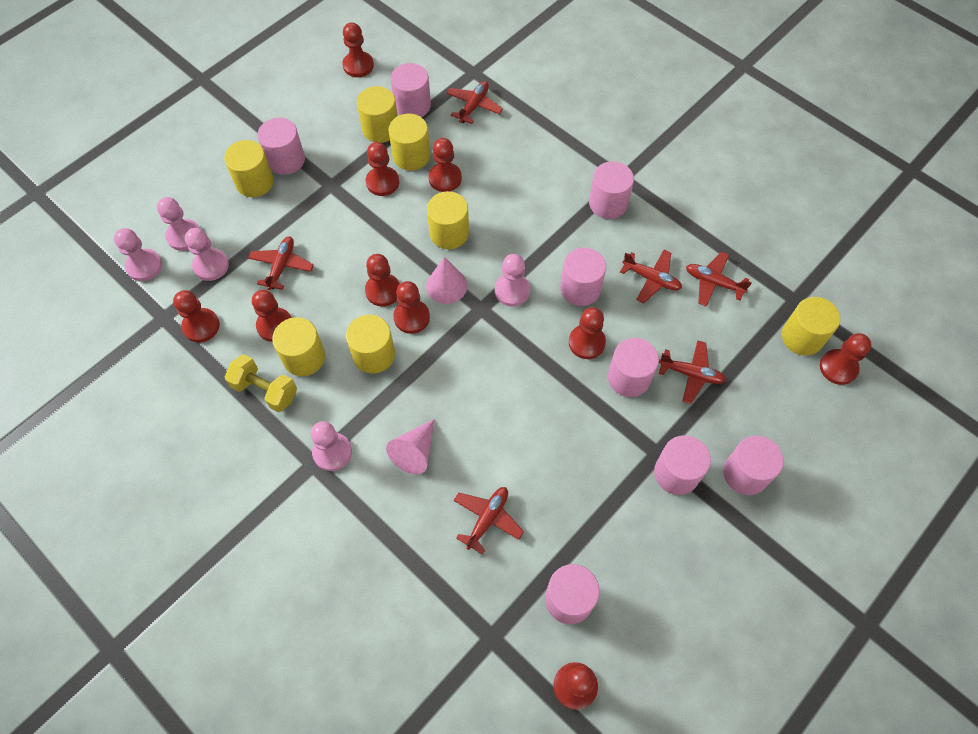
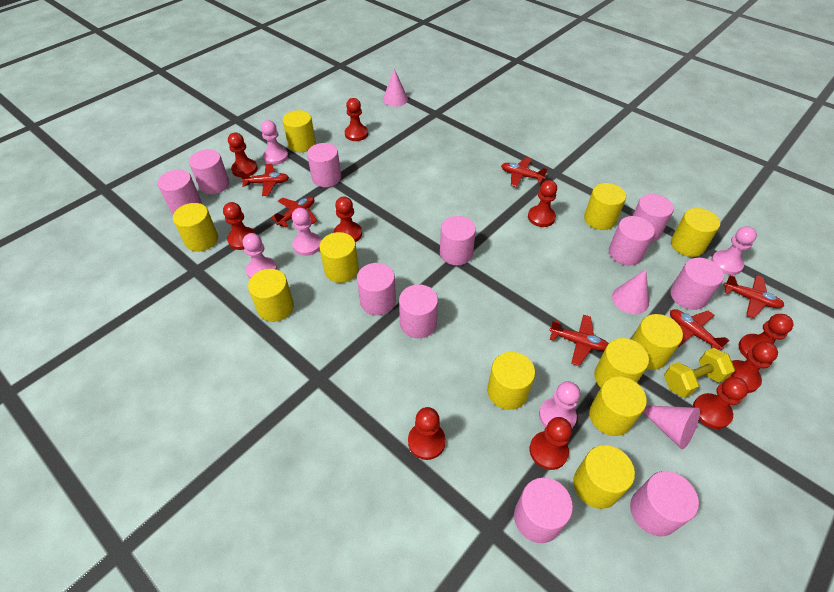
pink cone: [386,419,435,474] [426,257,467,304] = 2 -> [383,69,408,107] [612,270,649,314] [643,405,700,449] = 3
pink cylinder: [258,118,305,175] [391,63,431,117] [545,564,600,624] [560,248,606,306] [589,161,634,219] [608,338,659,397] [654,435,711,495] [723,436,784,495] = 8 -> [158,170,201,214] [189,150,229,194] [307,143,341,187] [357,263,396,315] [399,284,438,338] [440,216,476,265] [514,477,573,543] [609,216,655,266] [630,471,699,536] [633,194,674,242] [670,258,724,310] = 11
yellow cylinder: [224,140,274,197] [272,317,325,376] [346,315,395,374] [357,86,398,143] [388,114,430,171] [427,191,469,249] [782,297,840,356] = 7 -> [173,203,218,251] [248,269,294,322] [283,110,316,152] [319,232,359,283] [487,352,535,410] [573,445,635,509] [584,183,626,230] [589,377,647,436] [594,338,649,387] [631,314,683,370] [671,208,720,257] = 11

